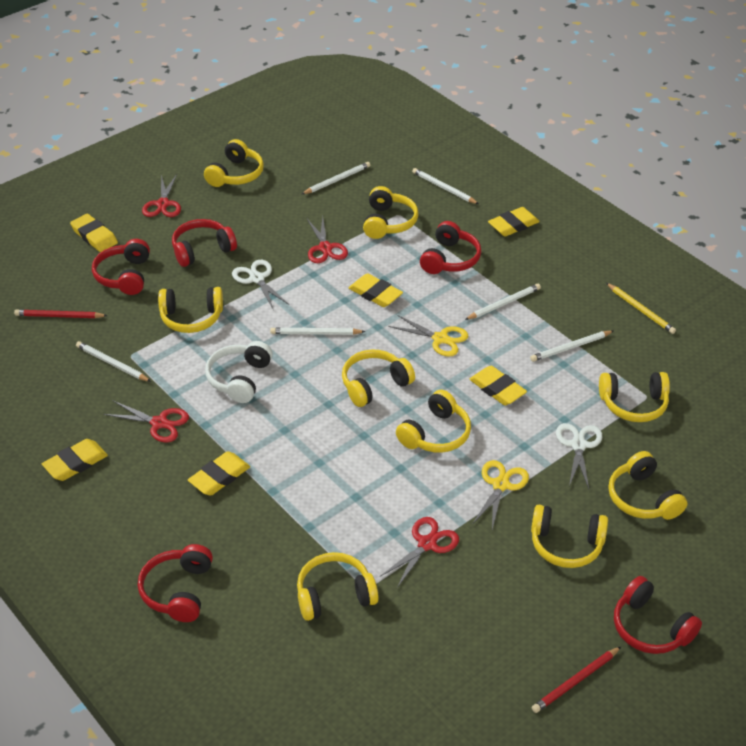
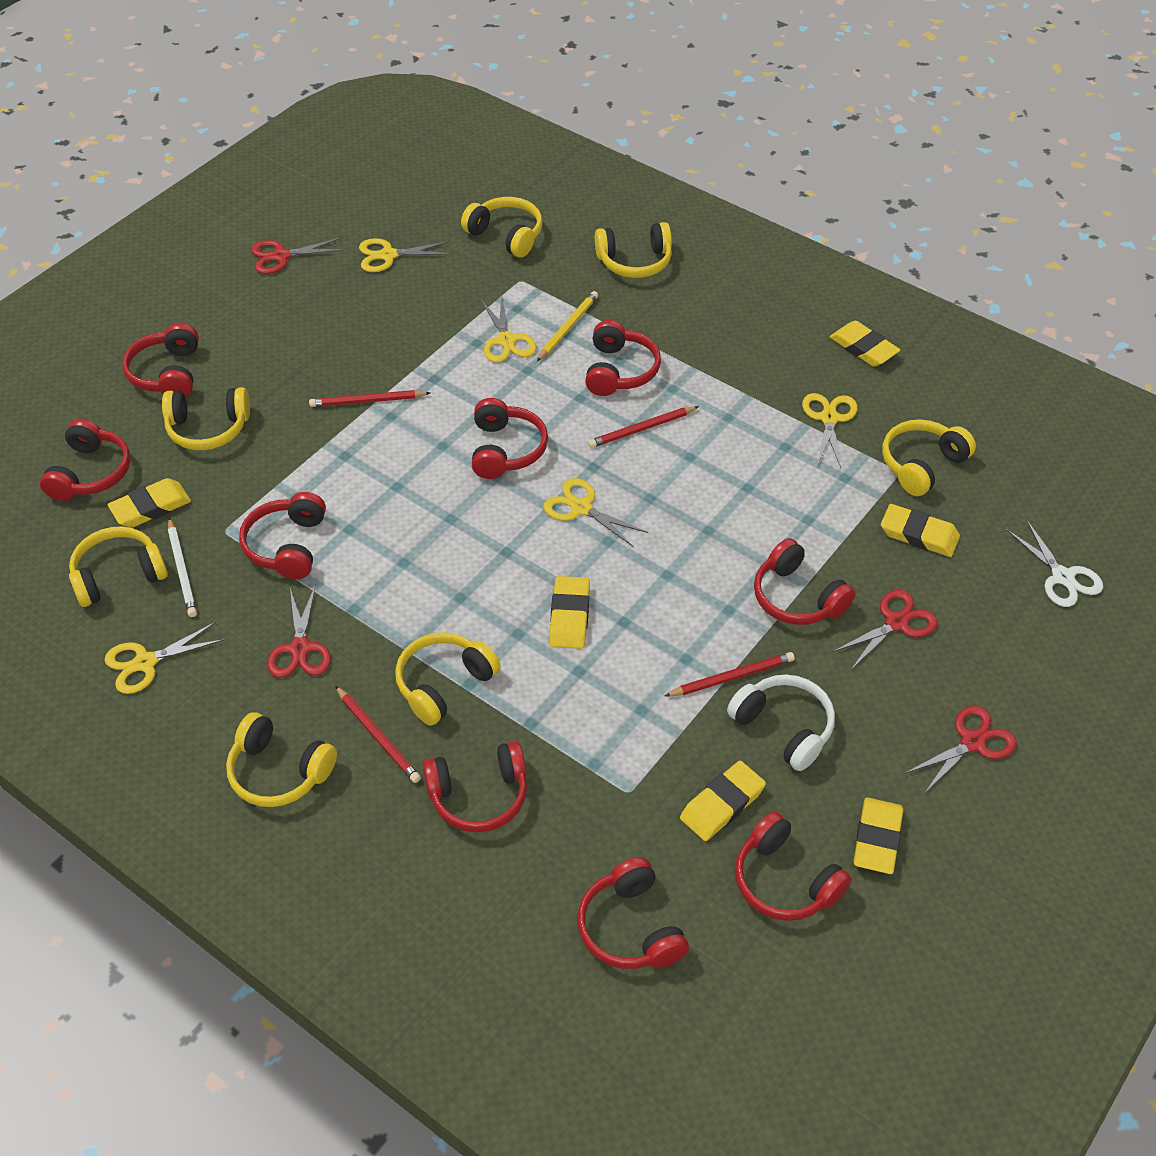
red headphones: [92,239,150,295] [138,544,213,622] [172,219,237,267] [420,221,481,274] [614,576,702,654] = 5 -> [40,419,131,501] [122,323,199,397] [239,492,326,579] [423,741,527,832] [472,398,548,479] [577,857,689,969] [585,320,661,396] [735,812,852,921] [754,538,855,625] = 9
red pencil: [14,310,108,318] [532,647,621,713] = 2 -> [309,390,430,407] [335,686,421,783] [588,406,699,448] [665,652,795,696] = 4
white pencil: [76,341,151,382] [270,328,366,335] [302,162,370,194] [412,168,479,204] [465,283,541,320] [530,330,613,362] = 6 -> [168,518,197,617] = 1
white scissors: [232,260,289,309] [556,423,602,489] = 2 -> [1006,520,1103,607] = 1
yellow headphones: [158,287,223,333] [204,139,264,187] [297,552,379,621] [342,350,415,407] [363,186,418,239] [396,390,471,453] [531,505,608,568] [599,372,670,422] [608,451,687,520] = 9 -> [69,526,168,607] [162,387,250,450] [226,712,337,807] [395,632,501,726] [461,197,542,257] [595,222,672,278] [882,419,976,496] = 7
yellow scissors: [388,315,468,357] [473,460,529,530] = 2 -> [105,622,225,694] [359,238,452,272] [481,296,537,362] [543,478,648,547] [802,393,857,468] = 5

